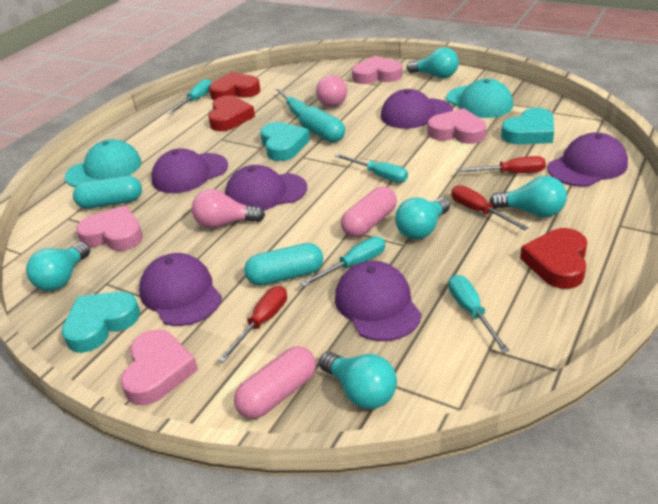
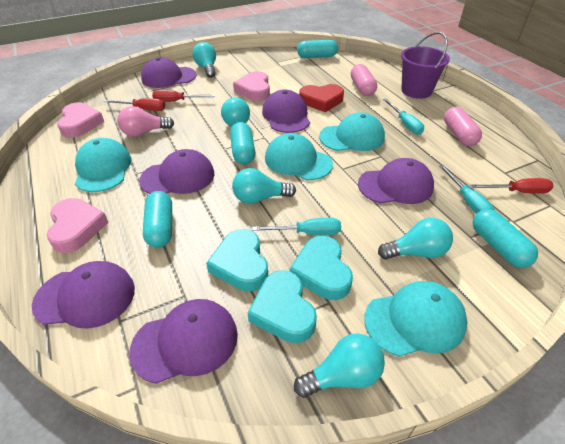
pink heart: [76,206,143,251] [121,329,198,405] [352,56,402,84] [428,108,486,144] = 4 -> [47,198,108,253] [57,102,104,138] [233,71,270,101] = 3
pink light bulb: [192,189,265,229] [316,75,347,107] = 2 -> [117,106,174,137] = 1
purple bucket: none = 0 -> [401,32,450,99] = 1
red heart: [208,95,255,131] [209,72,260,101] [520,228,587,289] = 3 -> [299,84,344,112] = 1
turquoise cap: [65,139,141,187] [446,79,513,118] = 2 -> [75,138,132,192] [265,133,333,180] [319,112,385,151] [364,281,467,357] = 4
turquoise capsule: [73,176,142,209] [244,243,323,286] [299,106,345,143] = 3 -> [143,191,172,248] [230,122,255,164] [297,40,338,58] [473,209,538,268] = 4
turquoise screwdriver: [168,79,212,114] [274,87,308,118] [300,237,385,287] [335,154,408,183] [449,275,510,353] = 5 -> [252,218,341,235] [383,99,424,135] [439,165,495,214] = 3

